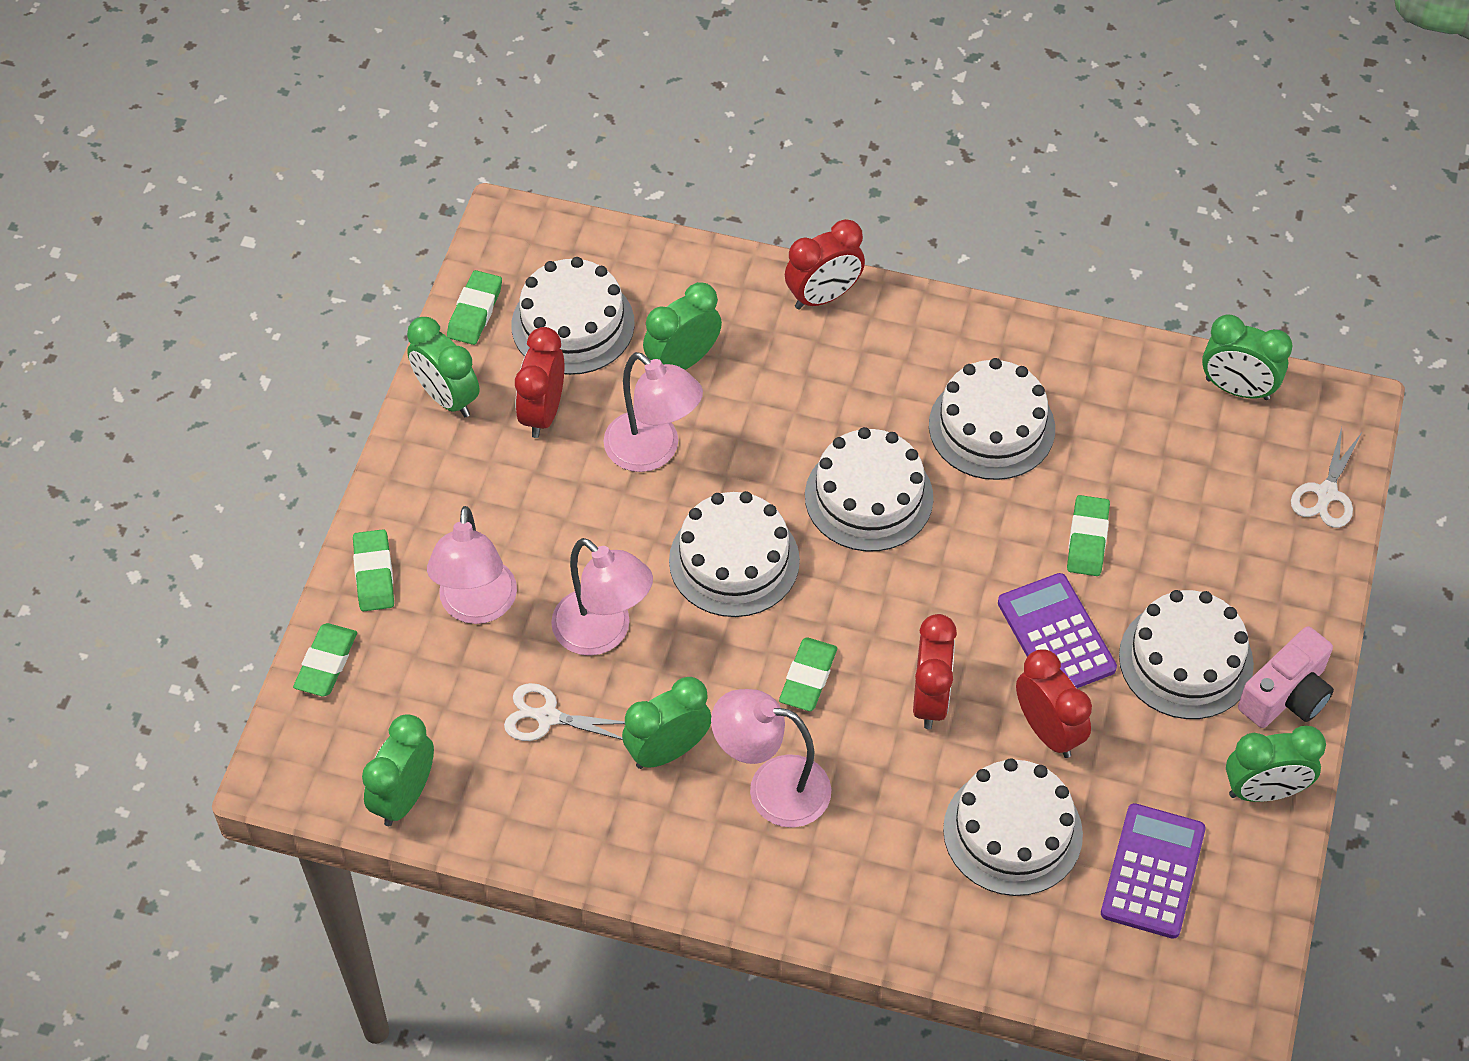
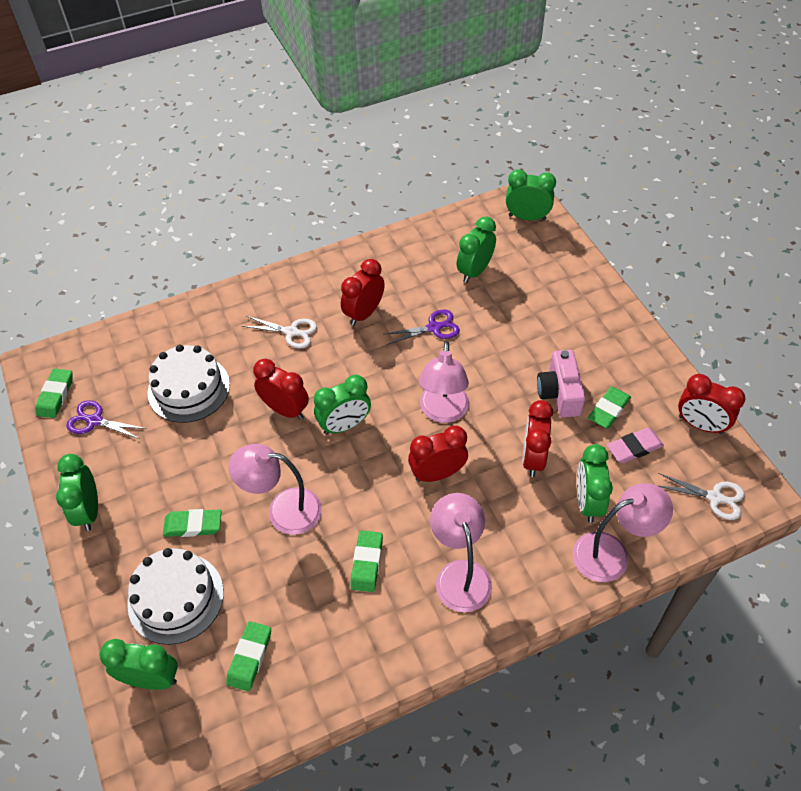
pink eraser: none = 0 -> [607,428,664,463] = 1
purple calculator: [998,573,1117,688] [1101,803,1206,939] = 2 -> none = 0
purple scissors: none = 0 -> [66,400,147,439] [385,309,460,345] = 2
red clock: [515,327,565,438] [785,219,865,310] [913,614,957,729] [1016,649,1092,758] = 4 -> [253,359,309,420] [341,259,385,326] [408,425,468,482] [522,400,553,477] [678,374,746,434] = 5
white cake: [511,257,635,375] [669,491,800,617] [805,427,934,552] [929,358,1055,480] [943,758,1083,896] [1119,590,1254,719] = 6 -> [127,548,224,645] [148,345,230,423] = 2

